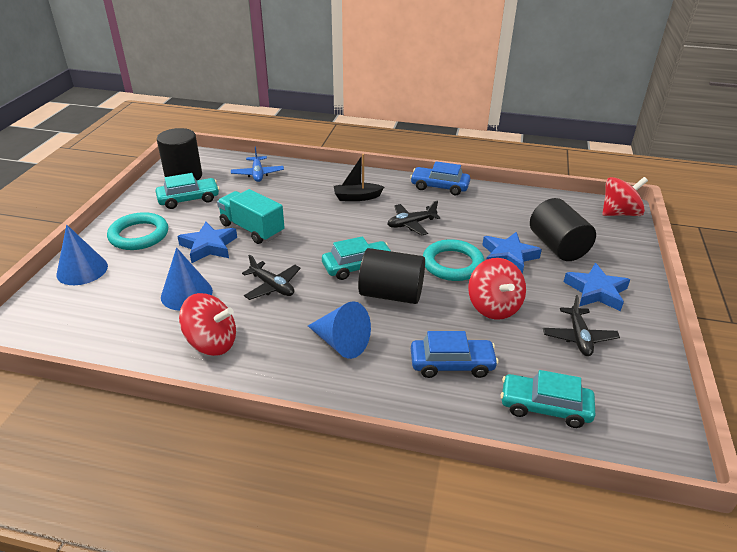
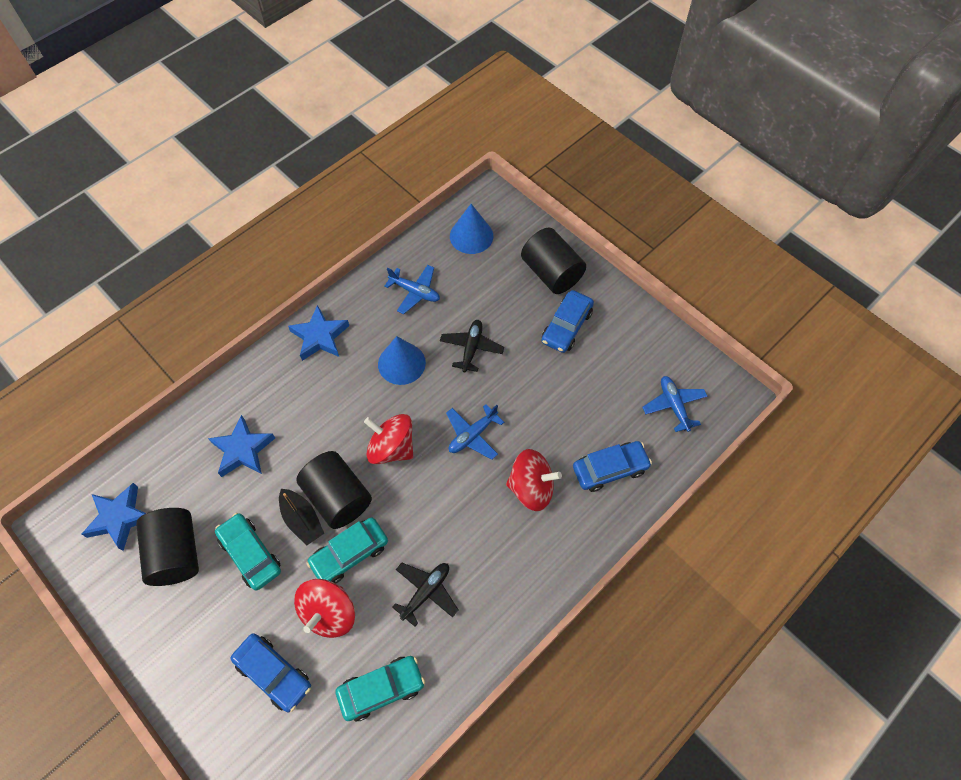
black plane: [242,254,301,300] [388,200,441,236] [543,295,620,356] = 3 -> [392,563,458,627] [440,320,504,372] = 2
blue car: [410,161,470,195] [411,331,499,378] = 2 -> [231,633,311,712] [541,290,594,353] [573,441,652,492] = 3
blue cone: [57,225,108,285] [161,247,213,311] [308,301,371,359] = 3 -> [378,336,426,385] [450,204,493,254] = 2
blue plane: [231,146,284,182] = 1 -> [384,265,440,314] [446,404,504,460] [642,376,708,432] = 3
turquoise ring: [107,212,168,250] [423,239,484,281] = 2 -> none = 0
turquoise truck: [217,189,285,244] = 1 -> none = 0

